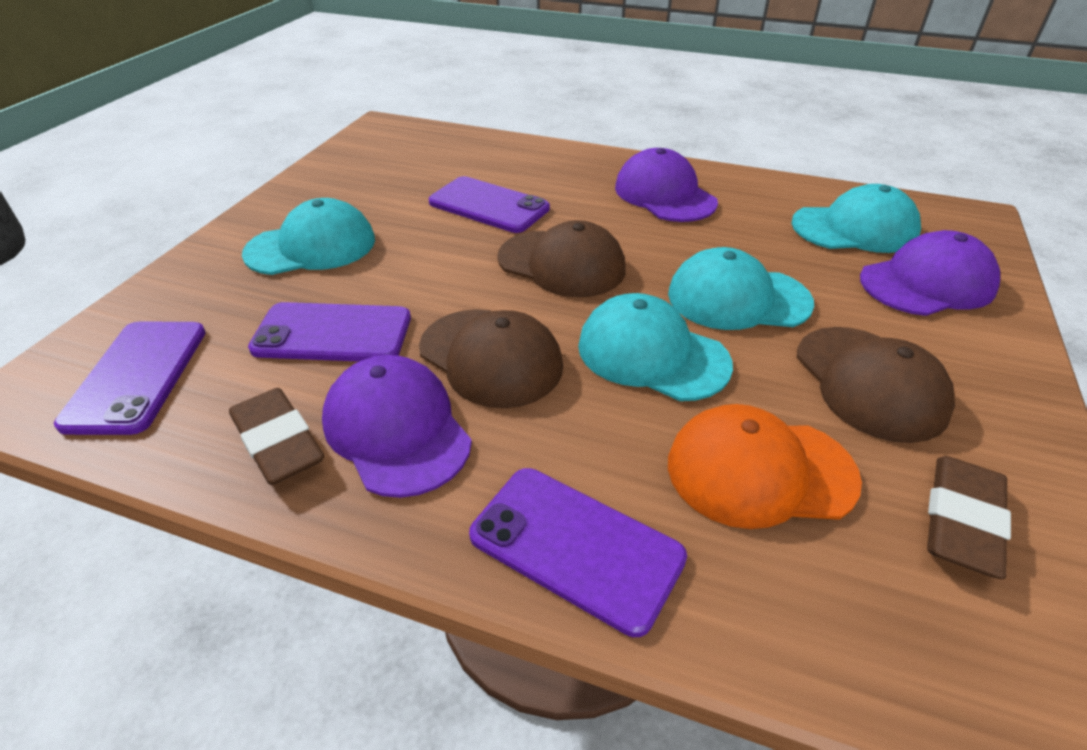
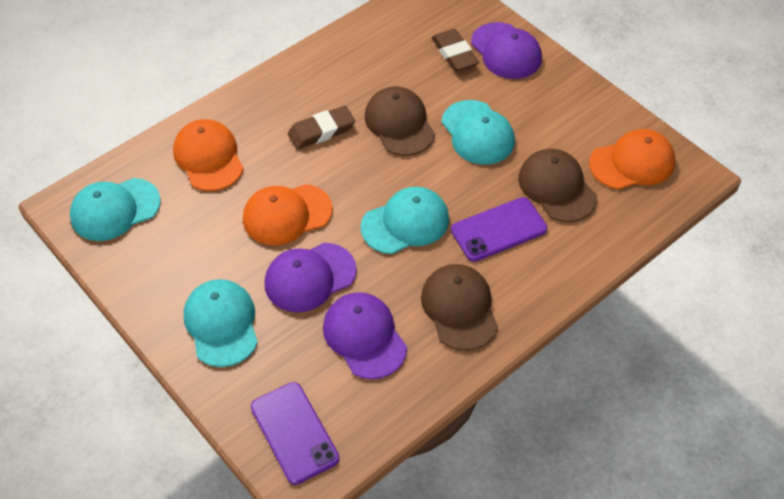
orange cap: [668,404,862,529] = 1 -> [173,119,244,191] [243,184,333,245] [589,129,675,190] = 3
purple phone: [54,322,206,435] [248,302,411,361] [429,176,550,233] [469,468,687,637] = 4 -> [251,382,339,485] [451,197,547,262] = 2

